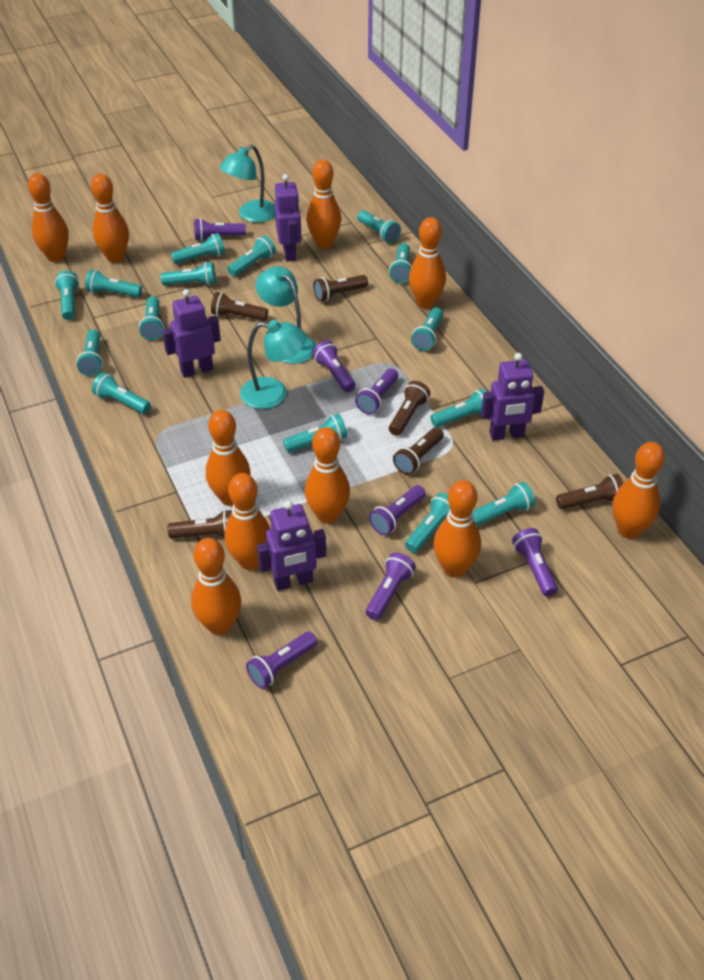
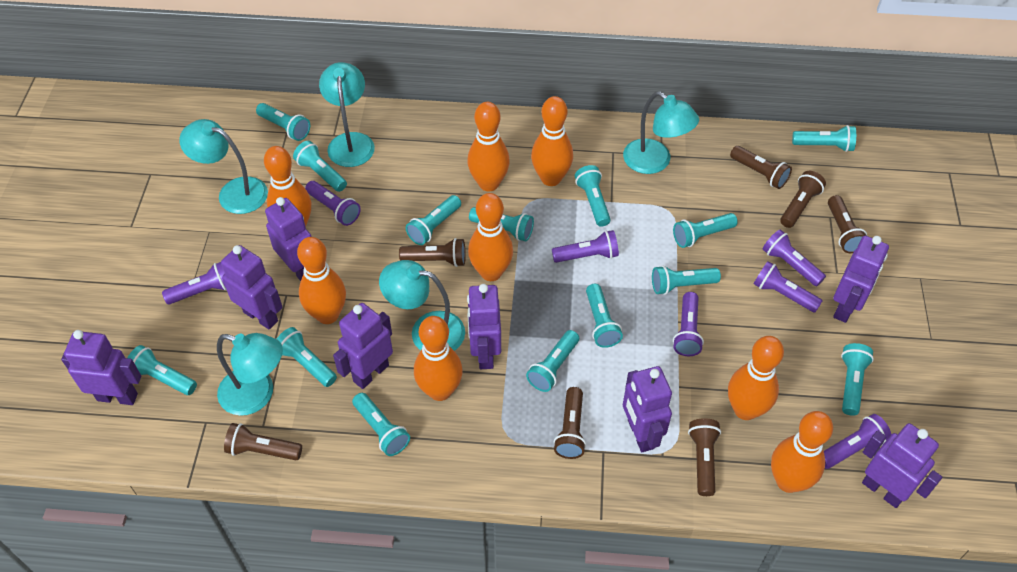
brown flashlight: [167,510,232,539] [211,292,268,321] [313,275,368,302] [389,381,430,436] [393,427,444,475] [556,474,623,509] = 6 -> [224,423,302,460] [399,238,466,267] [553,387,586,459] [688,418,721,496] [730,146,792,189] [780,171,826,228] [828,195,867,253] = 7
orange bowling pin: [28,173,69,262] [91,173,129,263] [191,538,241,635] [206,410,251,506] [224,473,270,570] [305,427,350,524] [307,160,341,248] [409,217,446,308] [433,480,481,577] [612,442,665,539] = 10 -> [264,146,311,226] [297,237,346,324] [414,316,463,401] [467,102,510,191] [468,193,513,281] [531,96,573,186] [728,336,784,420] [771,411,833,493] = 8
purple robot: [162,289,221,378] [257,500,326,591] [274,174,302,261] [481,353,544,441] = 4 -> [61,330,141,405] [221,245,283,330] [265,197,312,281] [333,303,393,389] [467,284,501,369] [623,366,672,452] [833,236,889,323] [862,423,942,508] = 8
turquoise flashlight: [55,271,79,320] [76,330,103,376] [85,270,142,297] [92,372,151,414] [139,296,164,340] [161,262,216,286] [171,233,225,264] [227,236,276,276] [283,413,347,452] [357,210,401,243] [389,243,412,283] [405,493,450,553] [411,308,443,351] [430,389,487,427] [472,482,535,526] = 15 -> [128,345,197,395] [256,103,310,141] [277,327,337,387] [293,141,347,192] [352,393,410,456] [406,195,461,245] [469,207,534,242] [526,330,579,392] [575,165,611,227] [586,284,623,348] [652,265,721,295] [673,213,738,248] [792,125,856,152] [841,343,874,416] = 14
turquoise lamp: [220,145,275,223] [240,320,307,409] [256,266,316,364] = 3 -> [179,119,268,214] [217,333,283,416] [319,62,375,167] [379,260,465,351] [623,91,699,174] = 5

